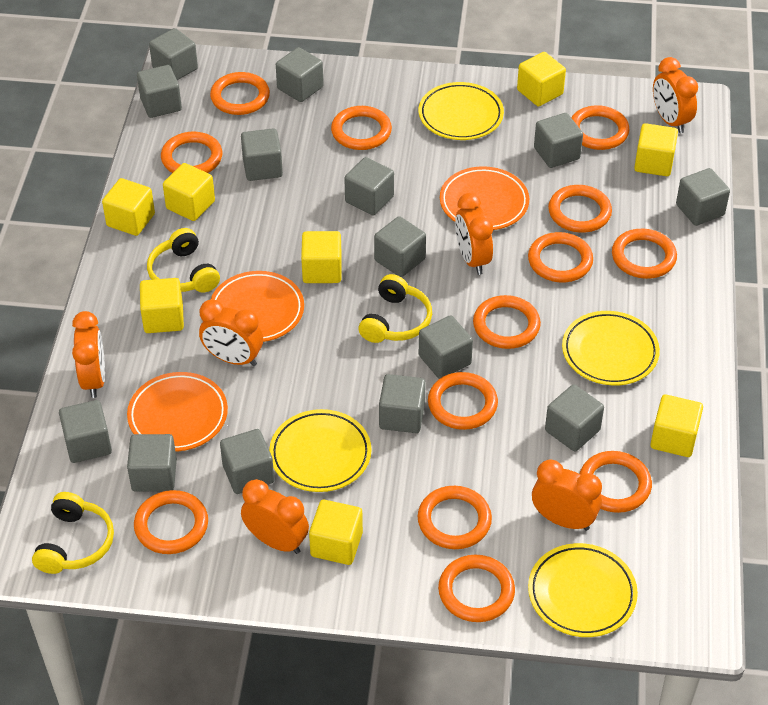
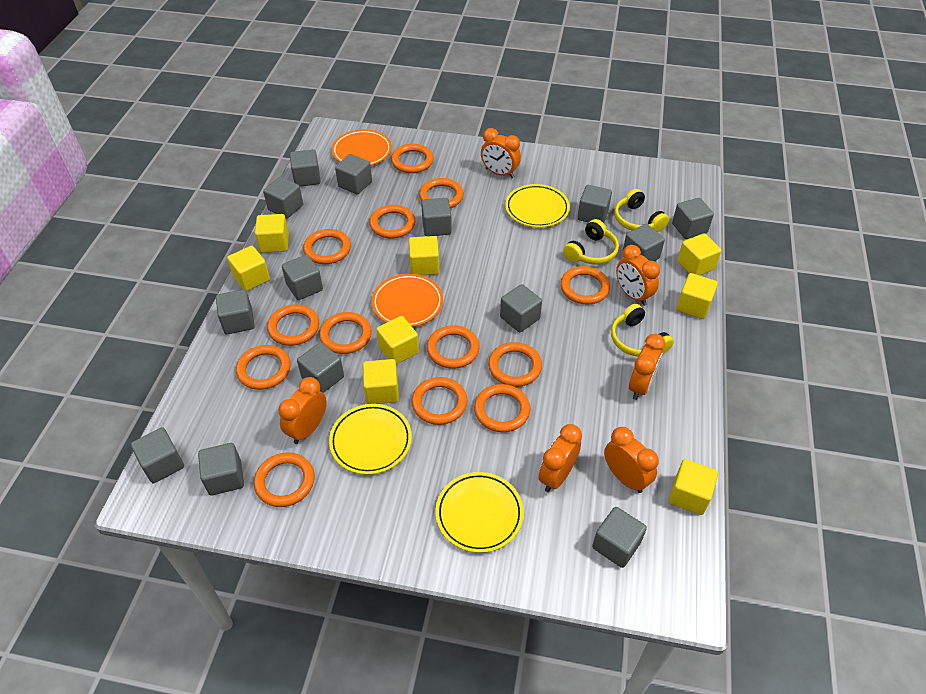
orange plate: [127,372,228,451] [210,271,304,342] [440,166,529,230] = 3 -> [332,129,392,166] [372,274,443,327] = 2
yellow plate: [269,409,372,492] [419,82,504,140] [528,543,638,637] [562,311,660,386] = 4 -> [329,404,412,475] [436,472,524,553] [505,184,570,228] = 3

